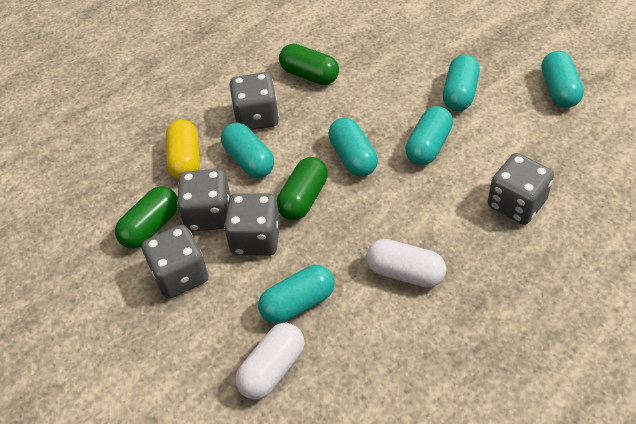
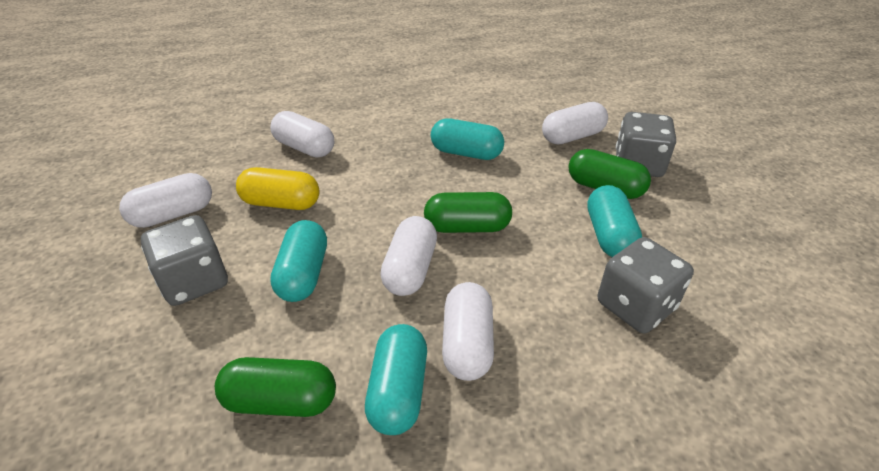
grey dice: [142,225,208,299] [177,169,231,232] [224,193,280,256] [230,72,279,130] [488,153,554,225] = 5 -> [141,215,228,306] [598,237,694,333] [616,112,676,177] = 3
turquoise capsule: [221,123,274,178] [258,265,335,324] [328,118,378,177] [405,106,453,165] [443,55,480,111] [541,51,584,108] = 6 -> [270,220,327,302] [365,324,427,435] [431,118,504,160] [587,185,642,257] = 4
white capsule: [236,323,305,400] [366,239,446,288] = 2 -> [119,173,212,228] [270,111,334,158] [380,216,437,296] [442,282,494,381] [542,102,608,144] = 5

